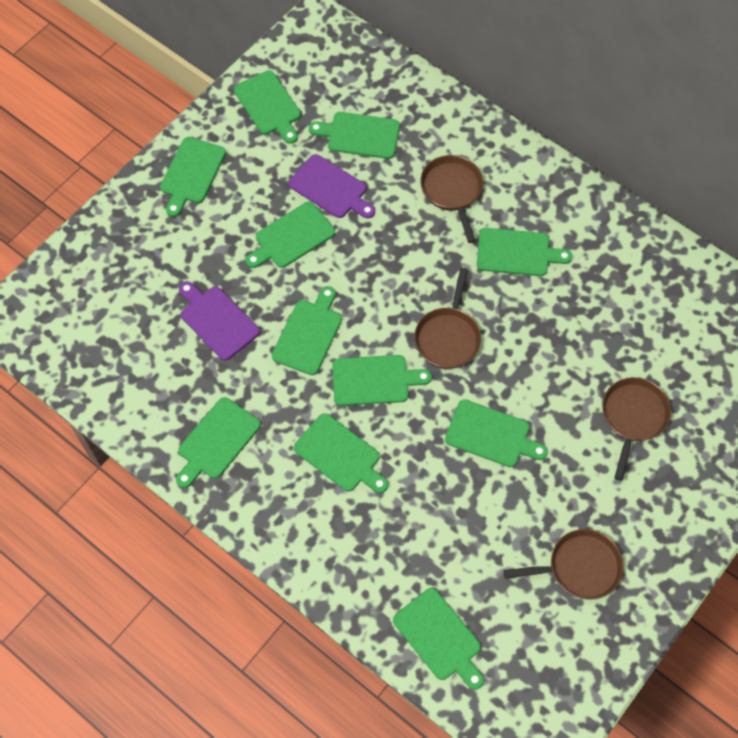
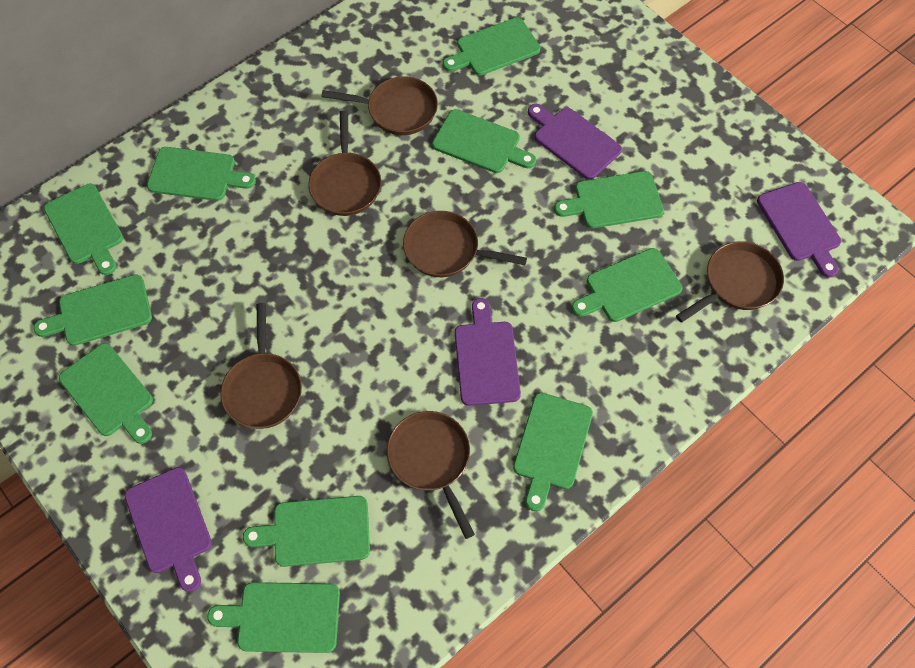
brown pan: [414,268,481,369] [420,155,483,243] [504,529,624,600] [602,377,671,481] = 4 -> [220,303,302,429] [308,110,381,216] [321,77,438,135] [387,411,475,539] [403,211,527,277] [676,242,784,323] = 6
purple cutting board: [179,281,260,360] [289,154,375,218] = 2 -> [125,467,212,592] [455,298,521,406] [528,104,622,180] [757,182,841,277] = 4

